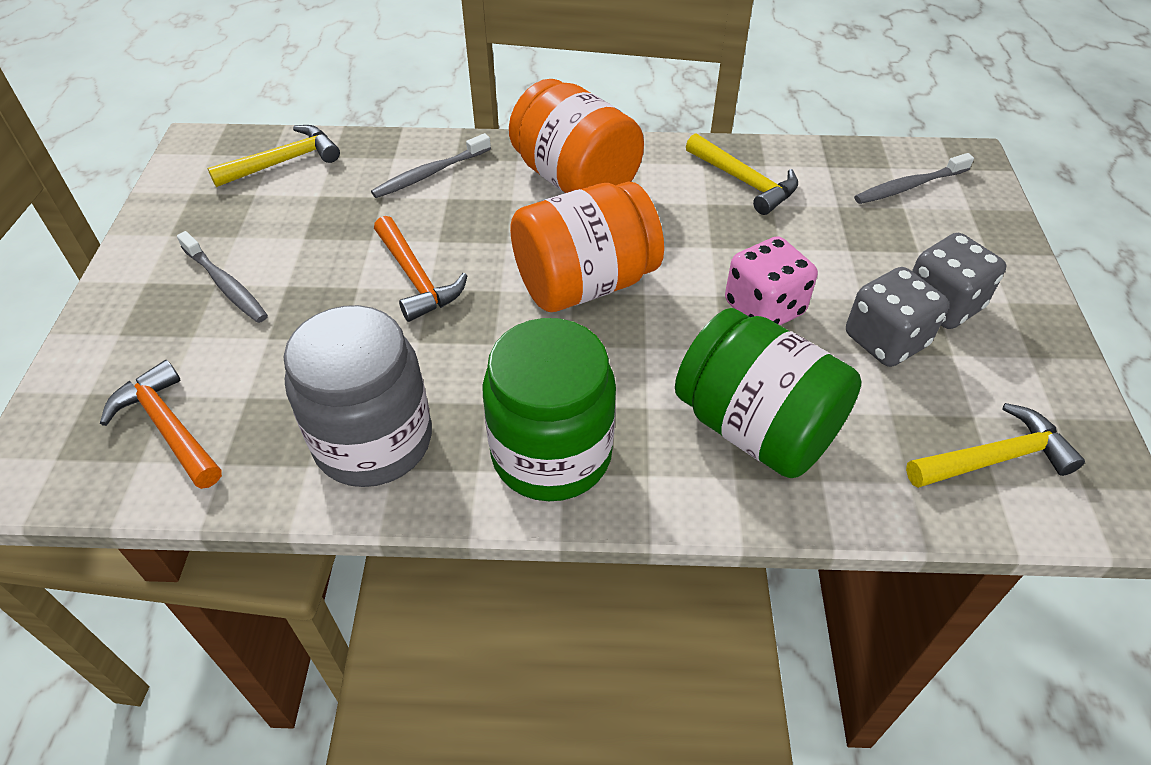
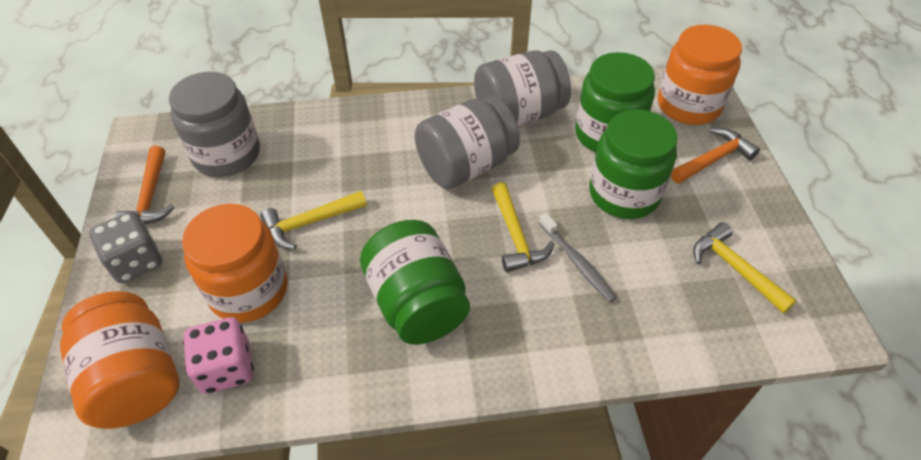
green jar: [483,318,616,501] [675,308,861,478] = 2 -> [360,220,470,345] [575,52,655,152] [589,110,678,219] = 3
grey dice: [846,267,949,367] [912,233,1006,329] = 2 -> [89,211,162,283] = 1
grey jar: [283,305,432,487] = 1 -> [169,72,260,177] [415,96,520,189] [474,50,571,126] = 3
grey toothbrush: [177,231,268,323] [371,133,491,198] [854,153,974,204] = 3 -> [539,213,617,302] = 1
orange jar: [509,79,644,193] [510,181,664,312] = 2 -> [60,291,179,429] [182,204,288,322] [658,25,742,125] = 3

